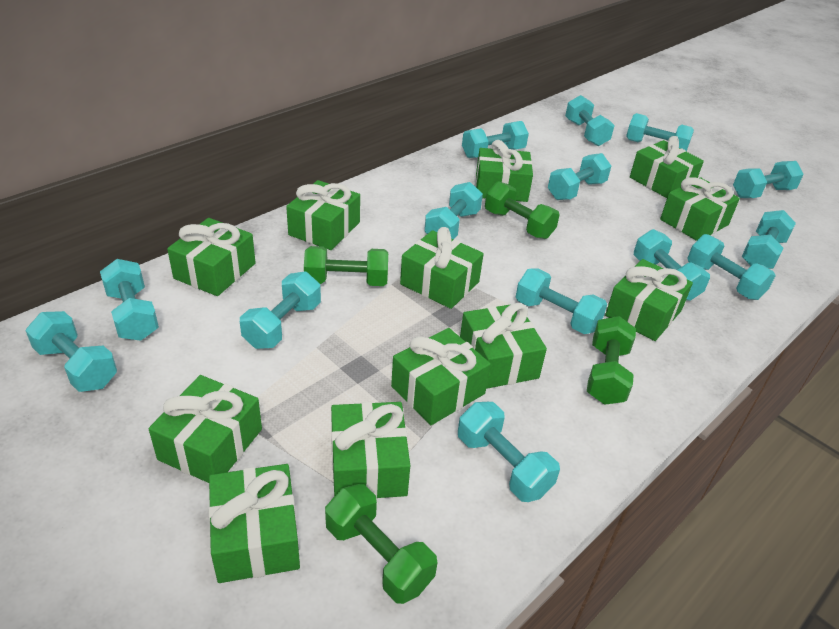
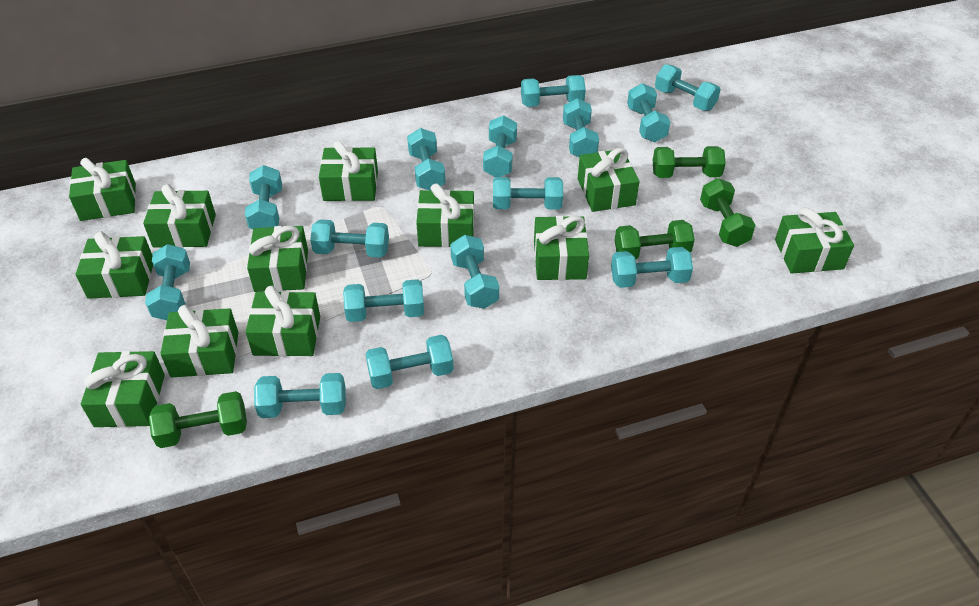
turquoise dumbbell: [25,311,117,392] [100,259,159,341] [240,272,321,349] [424,182,483,240] [458,402,560,502] [462,121,529,158] [516,268,607,334] [548,153,611,200] [565,95,615,146] [626,113,694,152] [634,229,710,301] [687,234,776,300] [733,161,804,198] [742,210,796,269] = 14 -> [145,244,190,320] [245,165,282,229] [254,373,346,418] [310,220,389,258] [343,279,424,322] [365,335,454,389] [407,128,446,190] [450,235,499,309] [483,115,517,177] [493,177,563,210] [521,75,586,107] [563,98,599,158] [611,247,693,288] [627,83,670,142] [655,64,721,111] = 15

